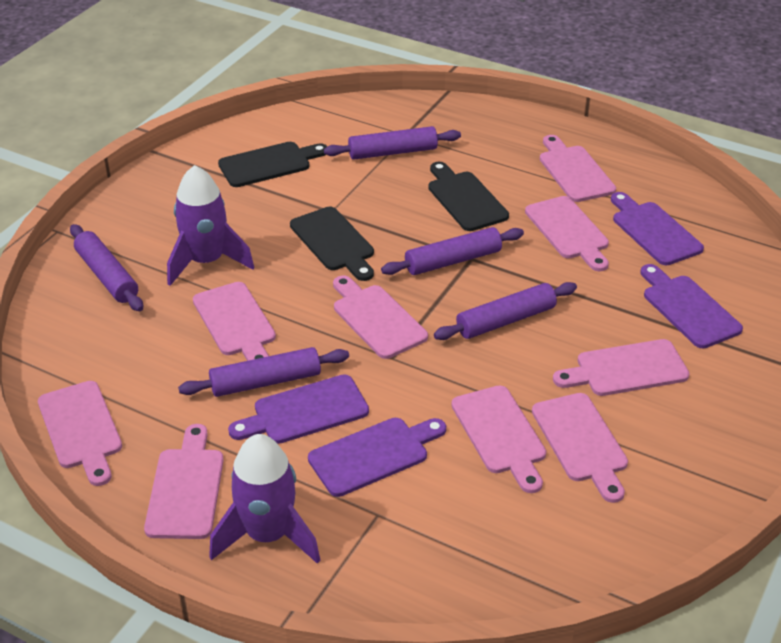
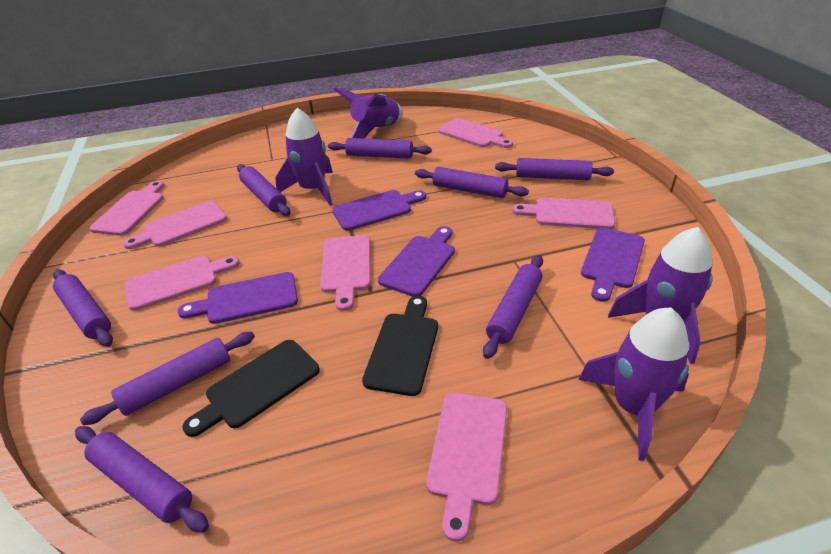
black cutting board: [218,142,328,187] [290,207,374,281] [428,162,509,231] = 3 -> [182,340,320,437] [362,296,438,396] = 2
pink cutting board: [38,381,122,486] [144,424,224,539] [193,282,276,361] [333,276,428,359] [451,385,546,493] [525,196,609,271] [532,393,628,503] [540,135,616,202] [553,339,690,396] = 9 -> [89,181,164,236] [123,201,227,249] [125,256,240,311] [320,235,371,311] [426,393,507,542] [438,118,513,148] [512,197,615,229] = 7
purple rocket: [167,165,254,286] [209,434,320,564] = 2 -> [275,108,333,206] [333,87,403,139] [579,308,689,461] [608,227,713,364] = 4
purple rolling pin: [70,224,143,311] [178,347,349,397] [324,126,461,160] [381,227,524,275] [434,282,577,340] = 5 -> [53,270,113,347] [75,426,209,532] [80,332,255,425] [237,164,290,216] [328,138,432,159] [415,167,529,198] [483,255,543,359] [495,158,614,180] = 8

